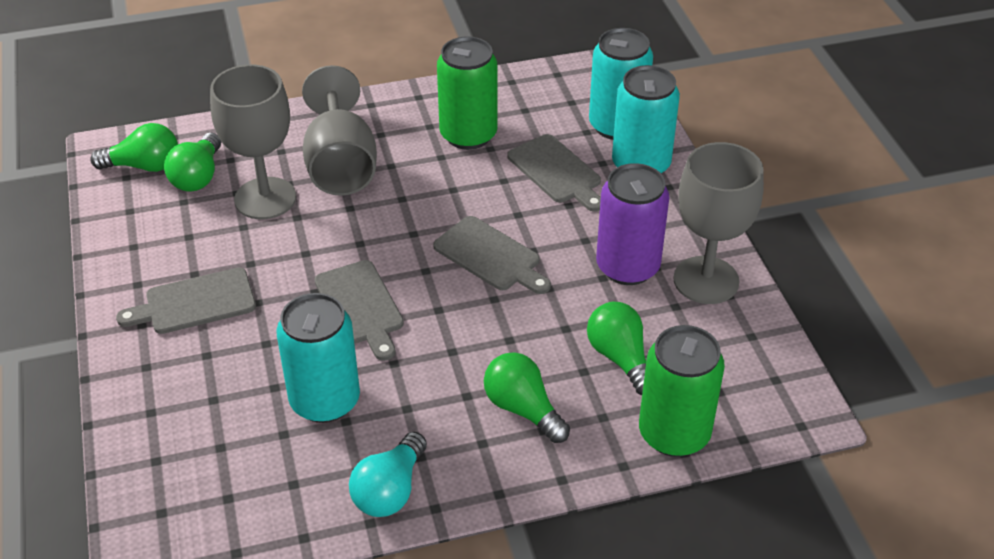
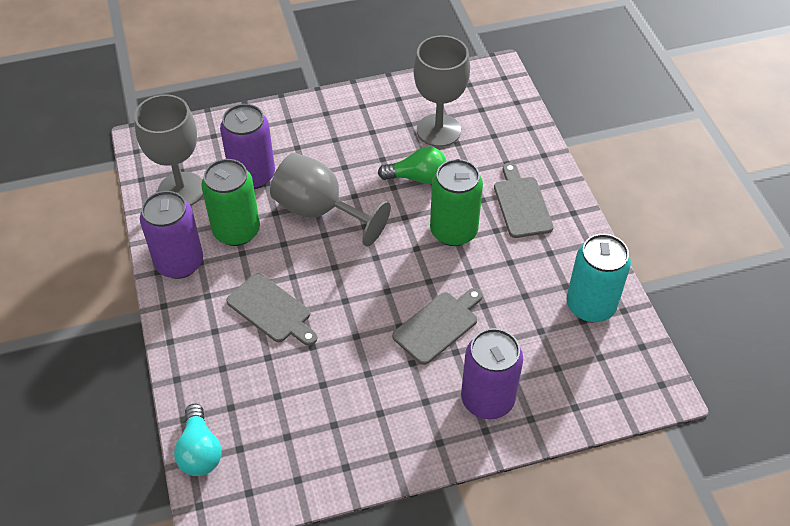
green light bulb: [90,123,178,172] [164,133,221,192] [484,352,570,443] [587,302,646,395] = 4 -> [378,146,447,184] = 1
grey cutting board: [116,267,256,334] [315,260,404,361] [433,216,551,294] [507,134,601,212] = 4 -> [226,273,317,346] [392,288,483,365] [494,163,554,238] = 3
purple can: [596,163,669,285] = 1 -> [140,191,203,279] [220,104,275,189] [461,328,523,419] = 3
turquoise can: [277,293,360,423] [589,28,653,140] [612,65,680,173] = 3 -> [567,234,631,322] = 1

